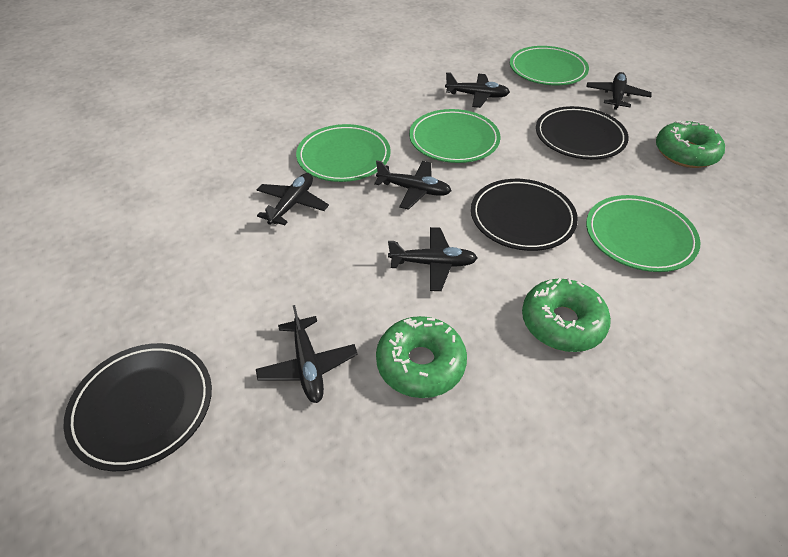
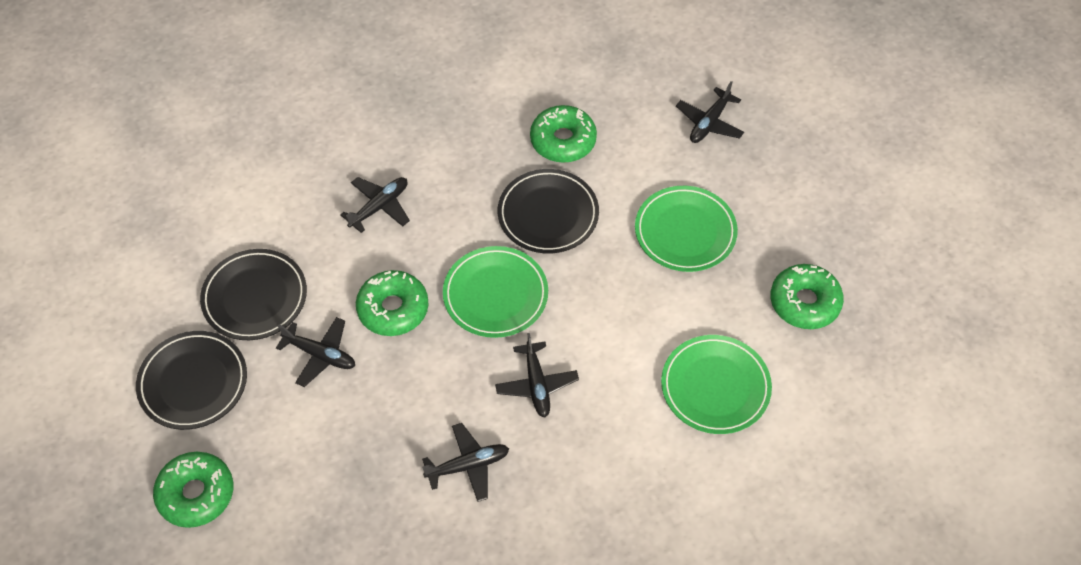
black plane: [256,305,358,403] [257,173,329,225] [374,160,451,210] [388,227,477,291] [445,72,510,108] [586,72,652,110] = 6 -> [276,317,355,387] [340,177,410,233] [422,423,509,502] [495,333,579,418] [676,81,744,143] = 5
green donut: [376,316,467,398] [522,278,611,352] [656,120,725,168] = 3 -> [153,452,233,528] [356,270,428,336] [530,105,597,163] [770,264,844,329] = 4
green plate: [296,124,391,182] [409,109,501,163] [510,46,589,86] [586,195,701,272] = 4 -> [443,246,548,338] [635,186,738,272] [661,335,772,434] = 3

